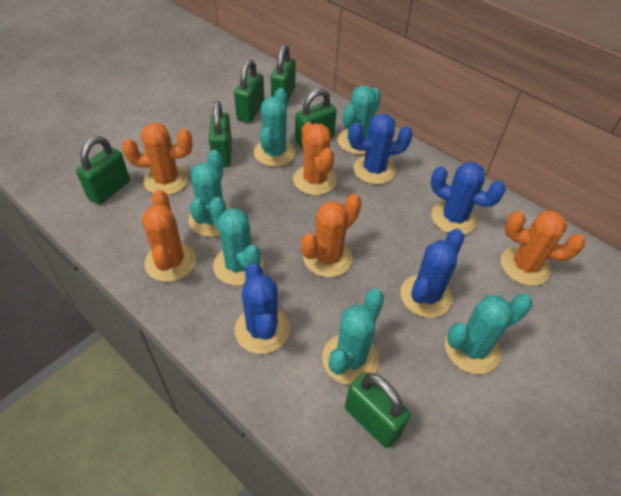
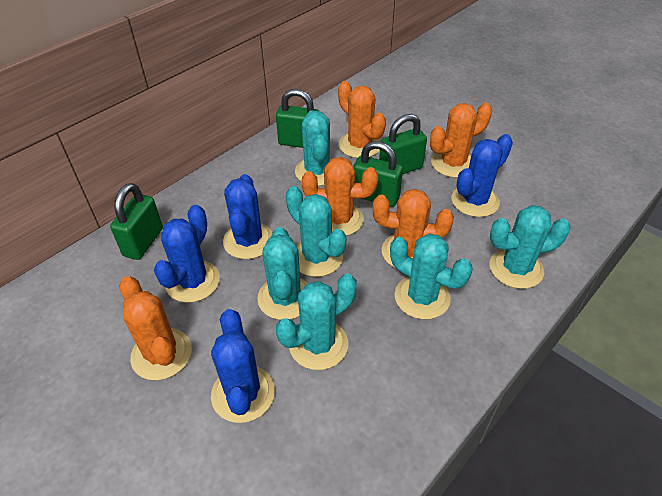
green padlock: [76,136,130,205] [209,101,232,167] [234,60,264,123] [271,45,296,103] [295,88,337,149] [345,372,411,448] = 6 -> [110,183,163,260] [276,89,319,148] [353,141,403,207] [379,114,427,174] = 4

